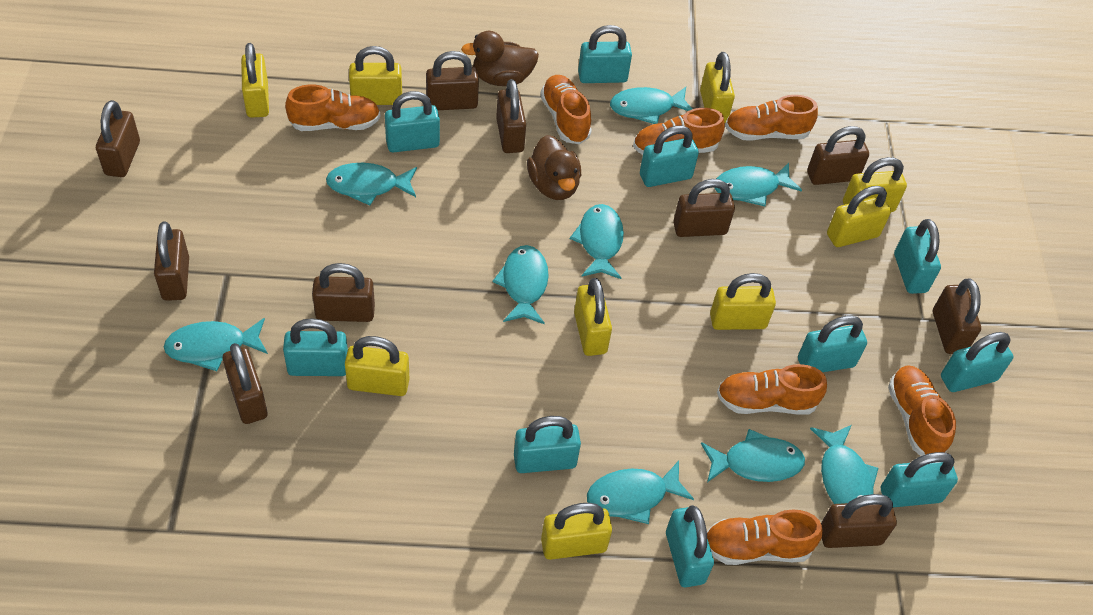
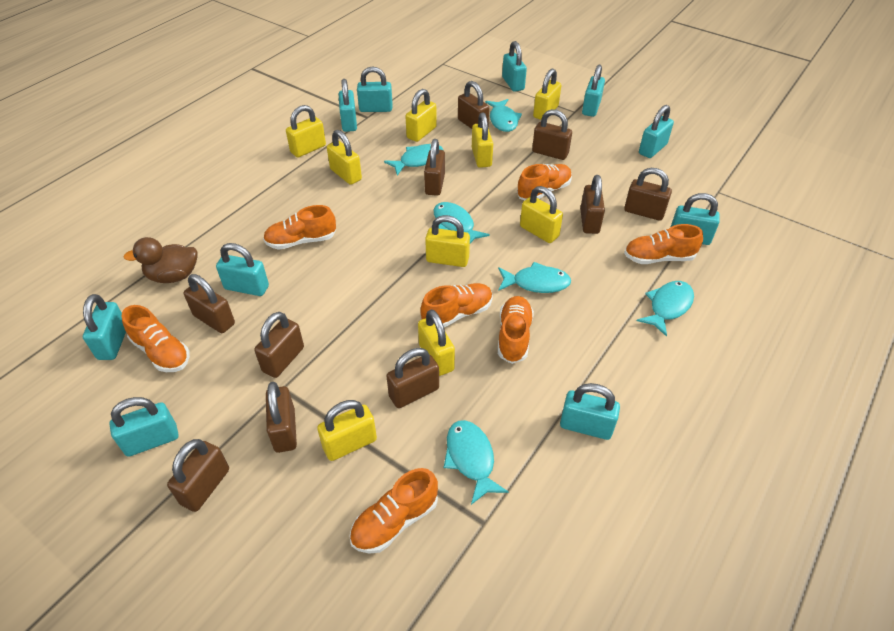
brown duck: [461,31,539,86] [527,135,581,200] = 2 -> [124,237,198,283] = 1
turquoise fish: [164,318,268,371] [326,163,417,206] [492,245,549,324] [570,204,624,279] [587,461,694,524] [610,87,693,124] [701,429,805,482] [714,163,802,206] [810,425,879,504] = 9 -> [384,144,443,175] [434,202,490,243] [444,420,509,505] [485,99,522,132] [498,262,571,293] [637,281,694,337] = 6

